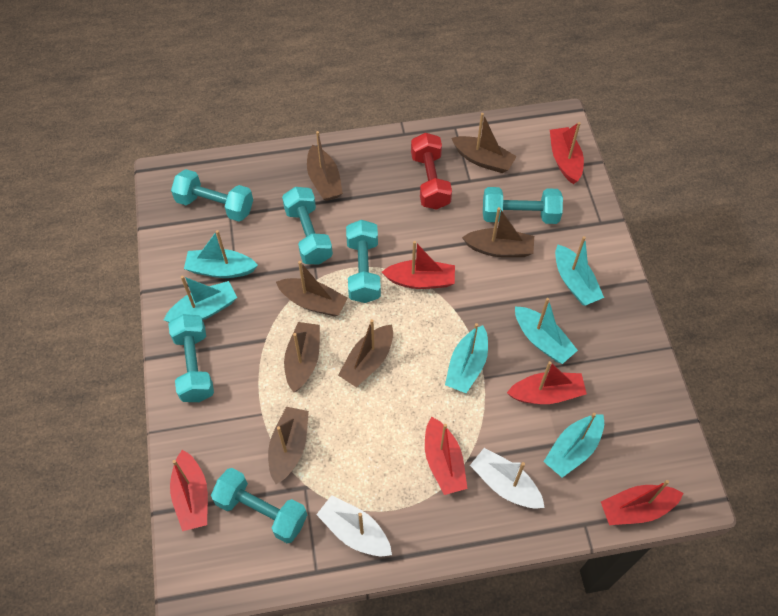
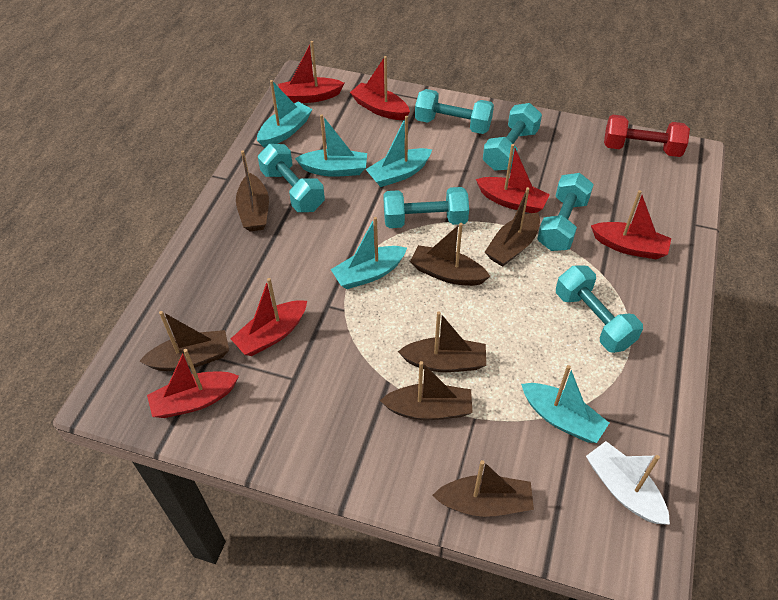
turquoise boat: [164,276,237,322] [184,230,258,278] [445,323,488,393] [515,298,578,364] [543,413,604,478] [555,236,604,306] = 6 -> [257,80,312,148] [295,114,367,177] [331,217,407,289] [366,116,432,187] [521,365,609,443] = 5
white boat: [316,495,392,556] [470,448,545,508] = 2 -> [586,441,670,525] = 1

